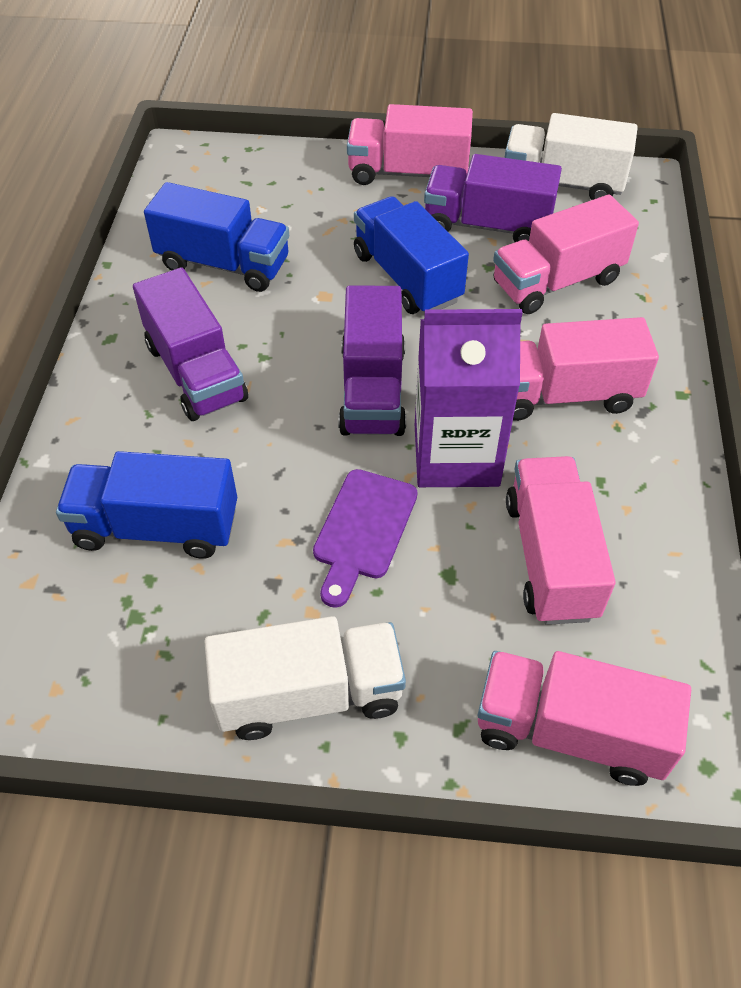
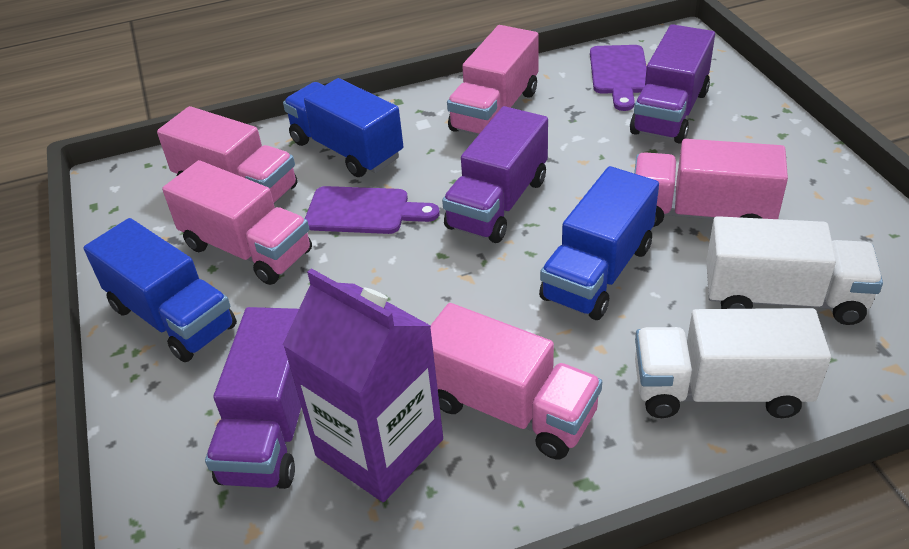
purple cutting board: [313,469,418,608] = 1 -> [305,186,440,234] [590,45,647,111] = 2

